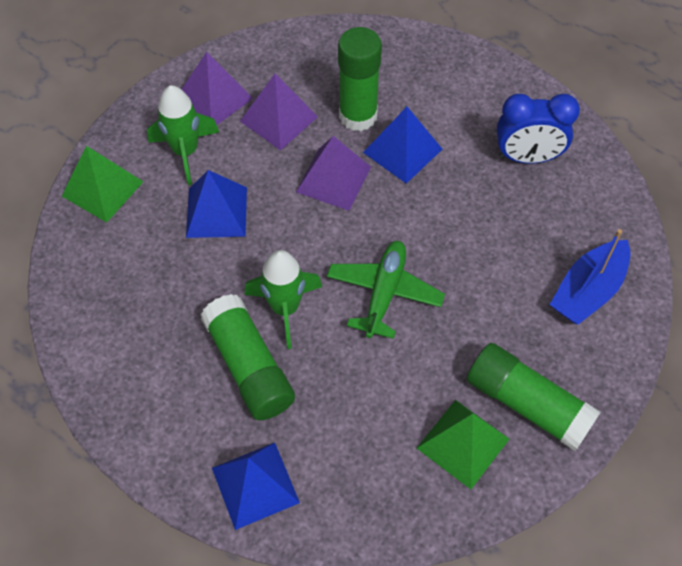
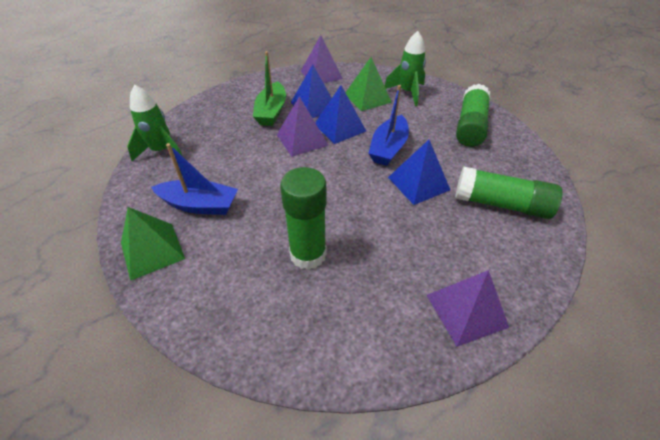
blue boat: [550,229,631,325] = 1 -> [151,143,238,215] [368,85,409,166] = 2
blue clock: [497,94,580,164] = 1 -> none = 0
green boat: none = 0 -> [253,51,286,126] = 1
green plane: [327,241,445,339] = 1 -> none = 0

